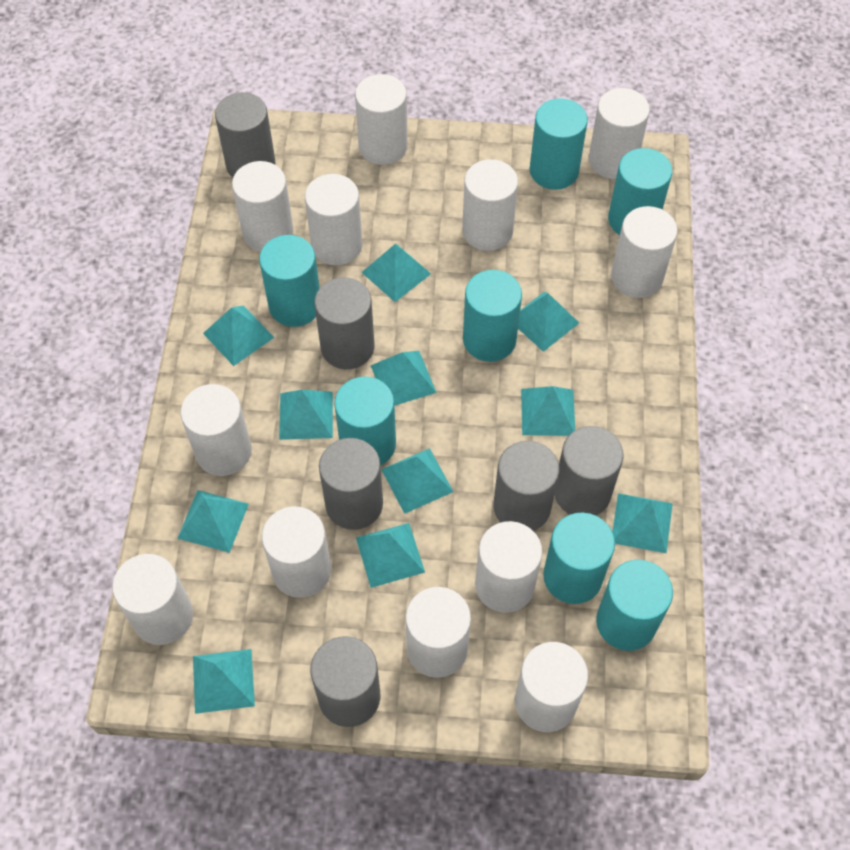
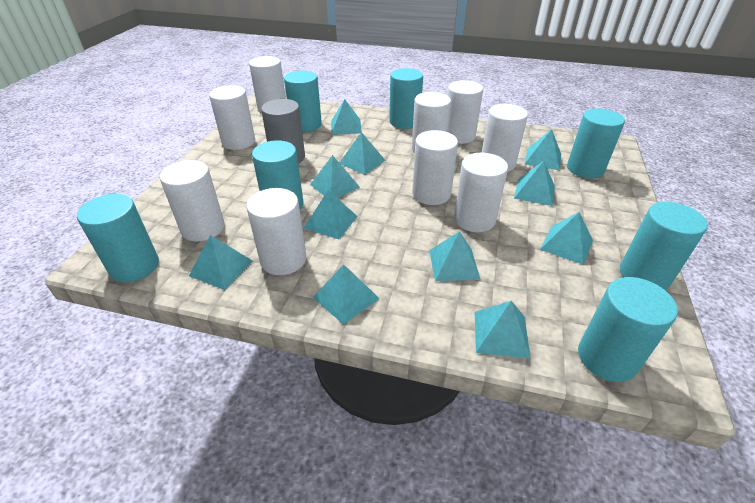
grey cylinder: [215,92,275,178] [311,636,381,727] [314,277,374,369] [319,438,383,530] [493,441,559,531] [555,426,623,516] = 6 -> [261,99,305,164] = 1
white cylinder: [112,554,193,645] [181,384,252,476] [232,161,294,252] [262,506,331,598] [305,174,363,265] [355,74,408,165] [405,587,471,678] [462,159,518,251] [475,521,542,613] [515,642,588,732] [589,88,650,179] [611,206,678,298] = 12 -> [160,160,225,241] [209,85,255,150] [246,188,306,275] [249,56,286,112] [412,92,451,153] [412,130,458,205] [447,80,483,144] [454,153,508,232] [482,104,528,172] = 9

